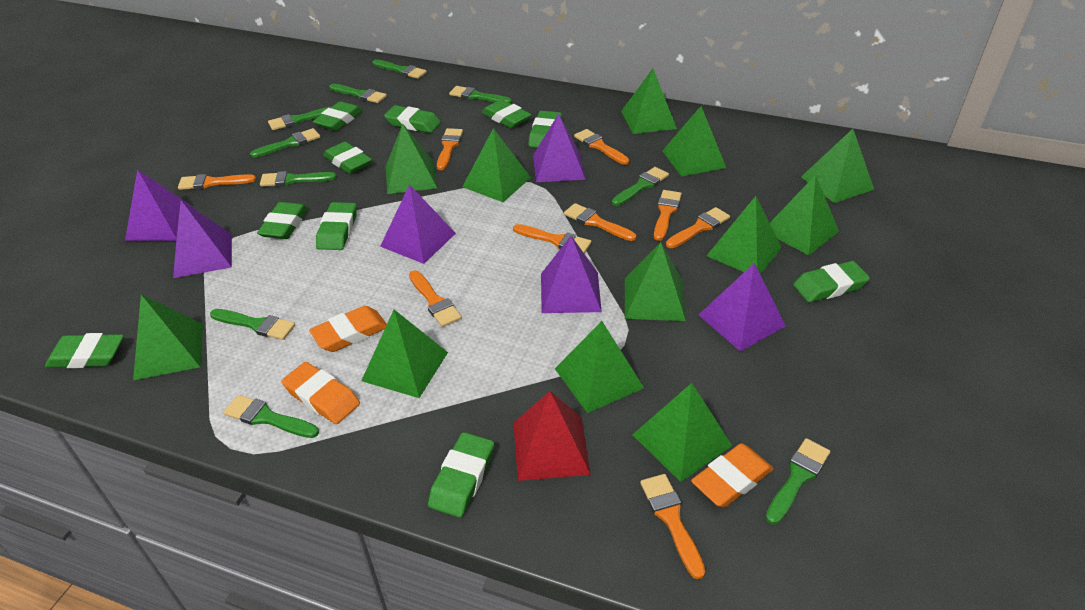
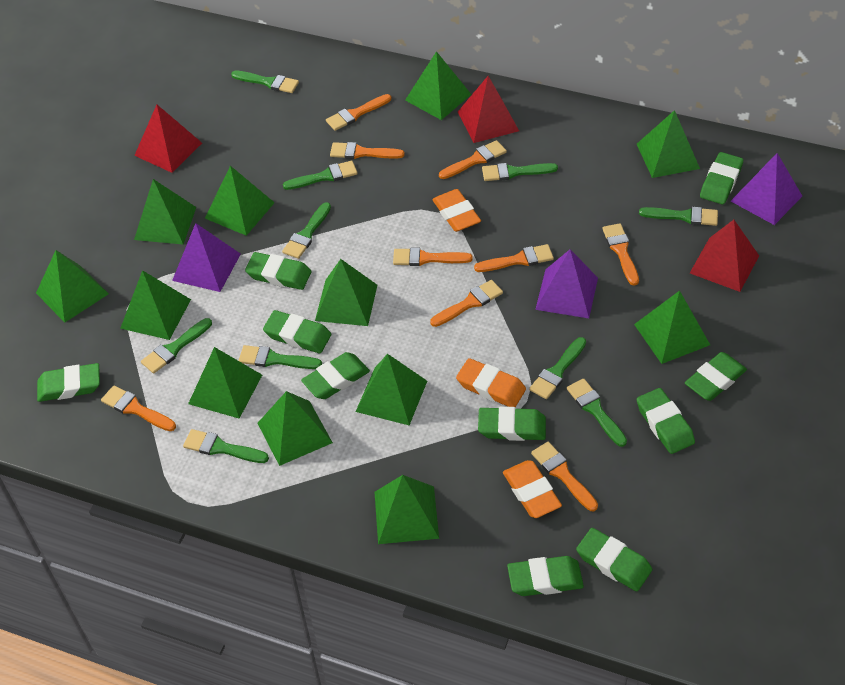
purple pyramid: [125,169,196,241] [173,200,232,278] [380,184,456,264] [533,114,586,182] [541,236,602,313] [699,263,786,351] = 6 -> [172,223,241,292] [535,249,598,318] [731,153,802,225] = 3
red pyramid: [514,391,591,481] = 1 -> [134,105,202,173] [458,76,519,143] [690,220,759,292] = 3

